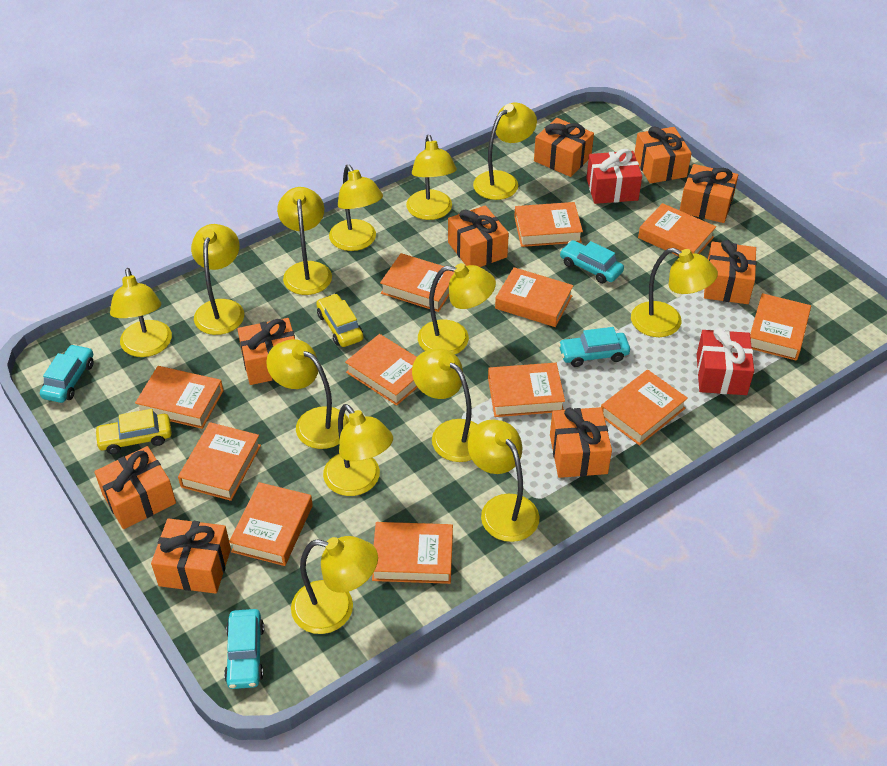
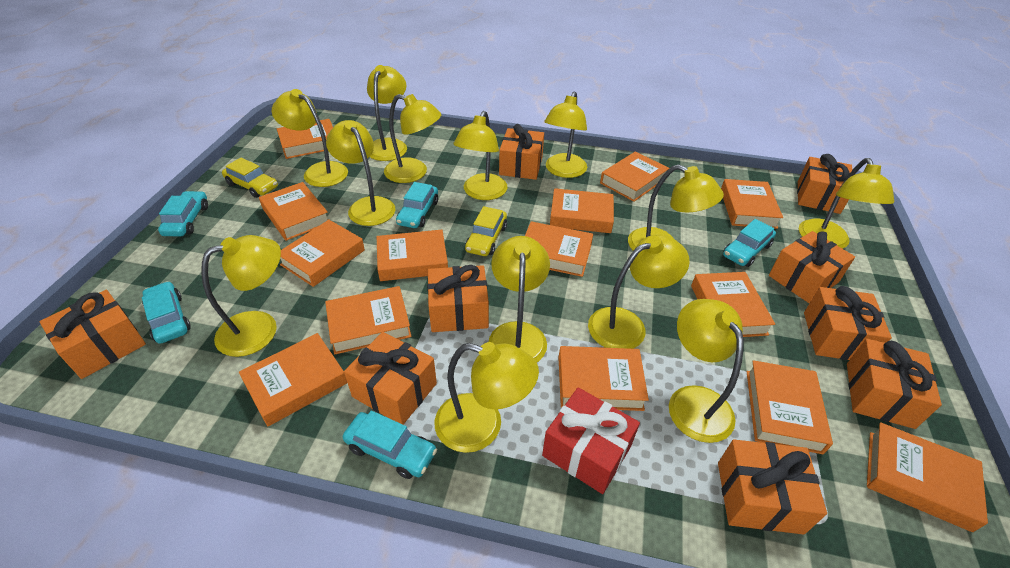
orange book: [135,366,224,429] [178,422,261,501] [229,482,313,566] [345,334,418,406] [372,522,453,584] [380,253,455,312] [488,363,565,417] [495,267,574,327] [514,202,583,247] [601,370,688,446] [638,203,716,256] [750,293,811,361] = 12 -> [239,333,347,426] [259,182,328,241] [277,119,333,159] [280,220,365,287] [325,286,412,354] [377,230,448,281] [525,221,593,277] [550,188,614,233] [558,346,649,411] [600,151,669,202] [691,272,775,337] [721,179,783,229] [747,360,833,454] [867,422,988,532] = 14
red gift: [586,149,642,204] [697,328,754,395] = 2 -> [542,387,640,494] = 1
turquoise car: [40,344,94,403] [224,609,264,689] [558,327,630,367] [560,240,624,284] = 4 -> [142,281,191,344] [158,191,208,236] [343,411,437,479] [396,182,438,228] [723,219,776,267] = 5

